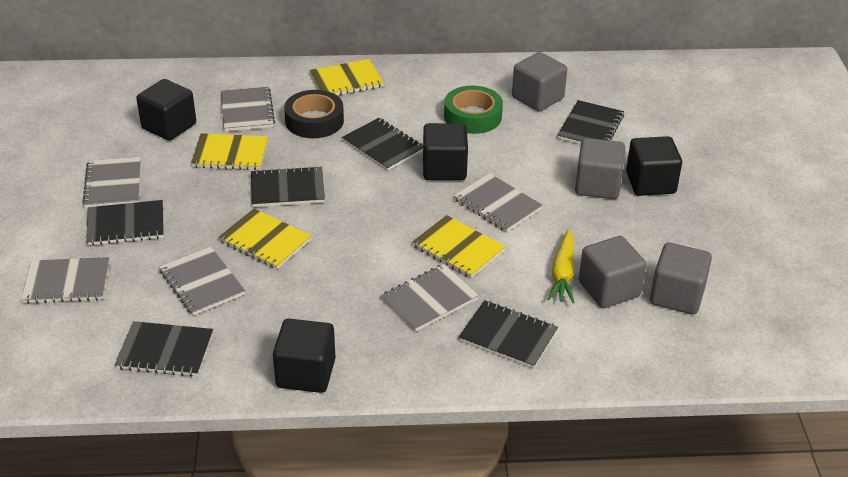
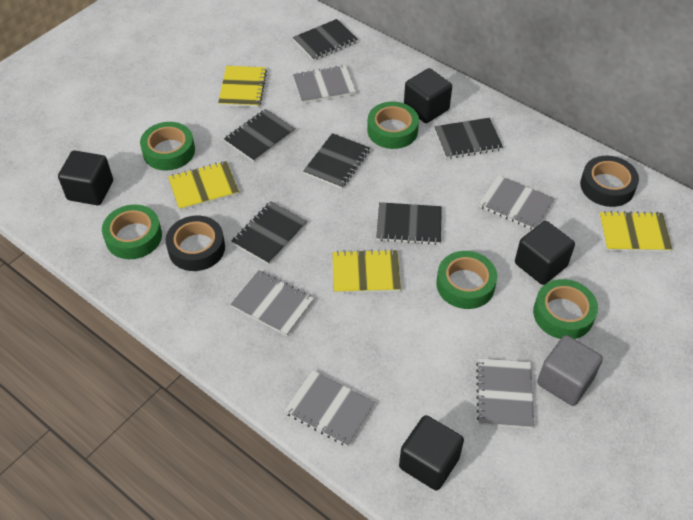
black tape: [284,90,344,138] = 1 -> [165,216,225,271] [580,156,639,207] = 2
green tape: [444,86,503,134] = 1 -> [102,204,162,259] [140,122,195,171] [367,102,419,149] [436,251,497,309] [533,279,598,339] = 5
grey cube: [512,52,567,112] [575,138,625,199] [579,236,646,308] [650,242,712,315] = 4 -> [537,335,603,406] = 1
grey notebook: [21,257,110,304] [82,157,141,208] [159,247,245,315] [221,87,275,131] [381,264,479,332] [453,173,543,232] = 6 -> [230,270,314,336] [284,370,375,447] [293,65,356,104] [476,358,534,429] [479,175,555,230] = 5
yellow carrot: [547,229,574,303] = 1 -> none = 0

